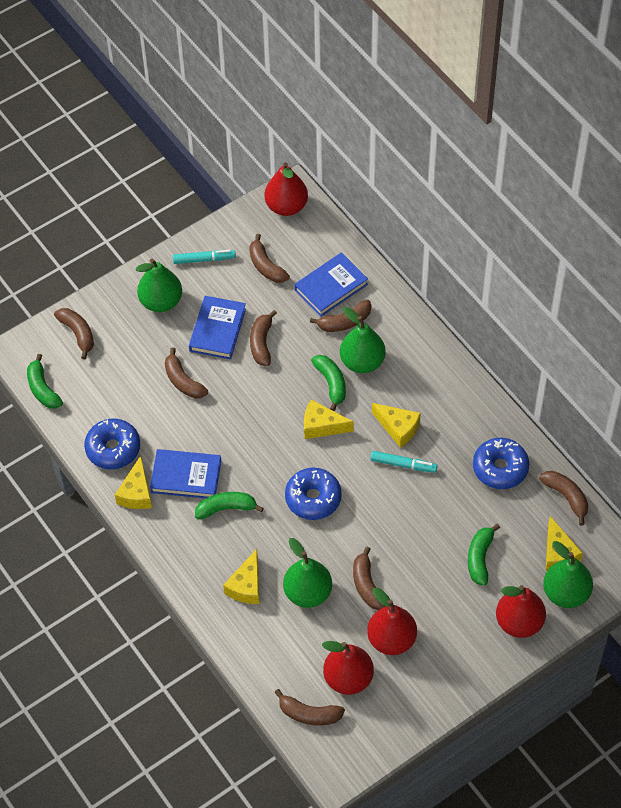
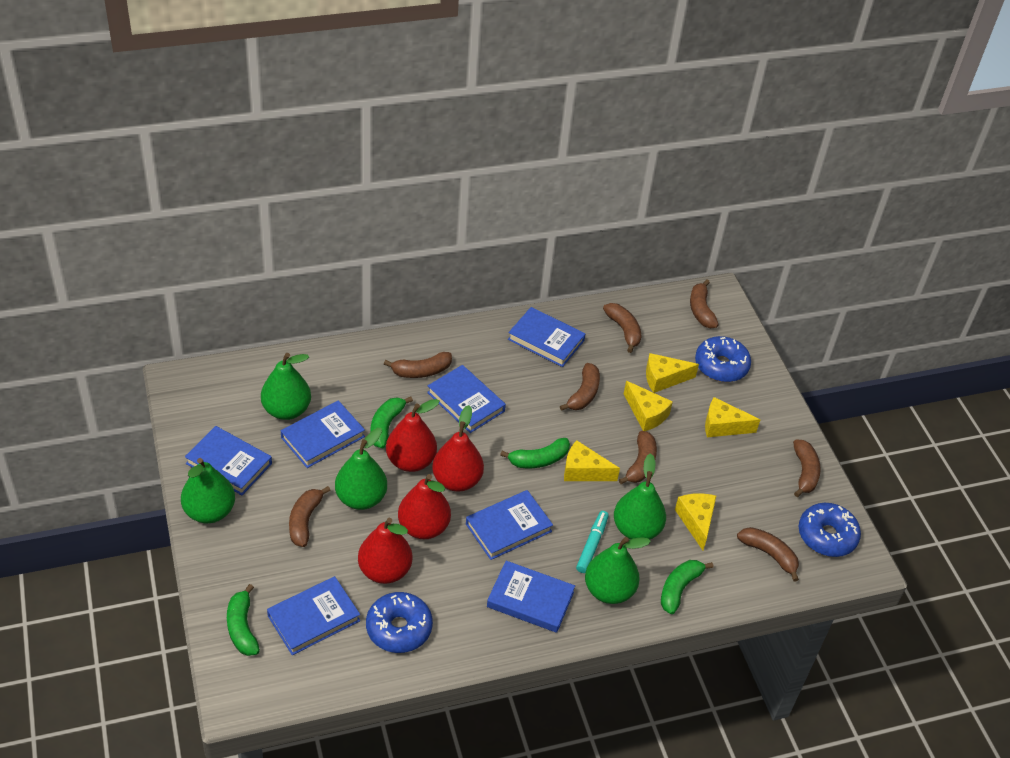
blue book: [150,449,221,498] [189,296,246,359] [294,252,368,317] = 3 -> [185,426,272,495] [267,576,360,655] [281,400,365,468] [427,365,506,433] [466,490,553,560] [487,561,575,633] [508,307,585,367] = 7
green pear: [136,259,182,312] [283,538,332,608] [340,307,386,373] [543,541,593,608] = 4 -> [181,458,235,523] [261,353,311,420] [335,428,387,510] [585,537,651,604] [614,453,666,540] = 5
turquoise marker: [173,250,236,264] [370,451,437,473] = 2 -> [576,511,609,573] = 1

